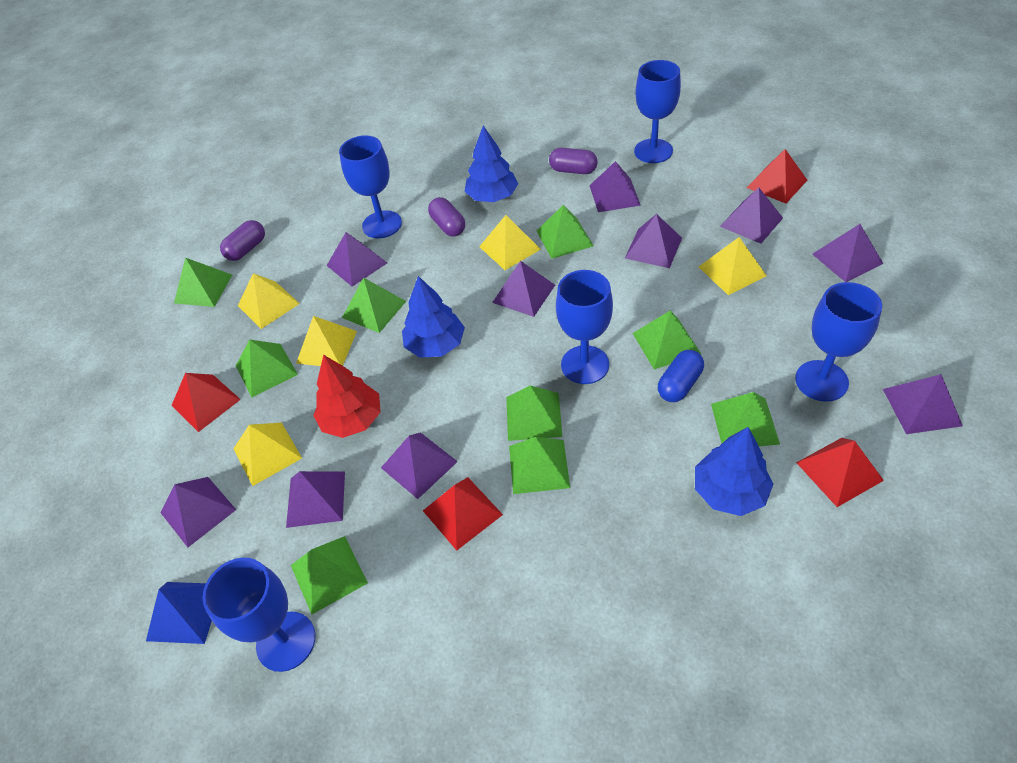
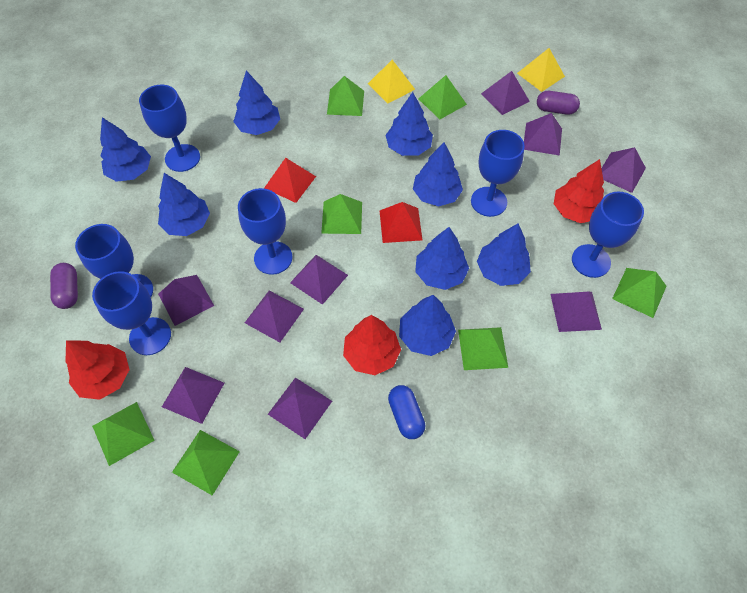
blue goblet: [202,558,315,672] [339,135,402,238] [556,270,613,384] [634,60,681,163] [795,282,882,402] = 5 -> [75,224,153,297] [92,271,171,355] [139,85,200,172] [238,188,292,275] [471,130,525,217] [572,192,644,278] = 6
blue pyramid: [146,582,212,644] = 1 -> none = 0
blue tree: [402,276,465,358] [464,126,518,202] [695,427,773,516] = 3 -> [100,117,151,182] [158,173,210,236] [233,71,280,135] [385,92,433,156] [399,295,456,356] [413,142,463,206] [415,227,469,290] [477,223,531,286] = 8
green pyramid: [174,258,232,307] [236,340,298,397] [291,536,368,615] [342,277,406,333] [507,386,562,441] [509,437,570,494] [537,205,593,259] [633,311,701,369] [711,392,780,446] = 9 -> [92,402,155,466] [172,430,240,495] [321,194,362,234] [327,76,364,116] [418,75,467,119] [458,327,508,370] [612,268,666,318] = 7
purple capsule: [220,220,265,261] [428,197,465,237] [549,148,598,174] = 3 -> [50,263,78,309] [537,91,580,115] = 2
purple pyramid: [160,477,236,547] [286,471,345,528] [327,232,387,286] [381,432,458,499] [492,261,555,317] [589,161,641,212] [625,214,682,268] [720,188,783,244] [812,224,883,282] [883,374,963,434] = 10 -> [158,275,214,326] [162,367,224,424] [245,291,304,342] [268,378,332,439] [290,255,348,305] [481,71,530,115] [524,113,562,156] [551,292,602,332] [602,147,646,193] = 9
red pyramid: [171,373,241,432] [423,477,503,550] [747,149,807,203] [796,438,884,507] = 4 -> [264,158,316,203] [380,202,423,243] = 2
red tree: [313,354,381,438] = 1 -> [65,341,130,400] [343,315,401,375] [554,159,604,223] = 3
yellow pyramid: [234,423,302,486] [238,273,300,329] [296,316,357,366] [479,215,541,270] [699,237,767,295] = 5 -> [368,60,415,104] [517,48,565,92] = 2

